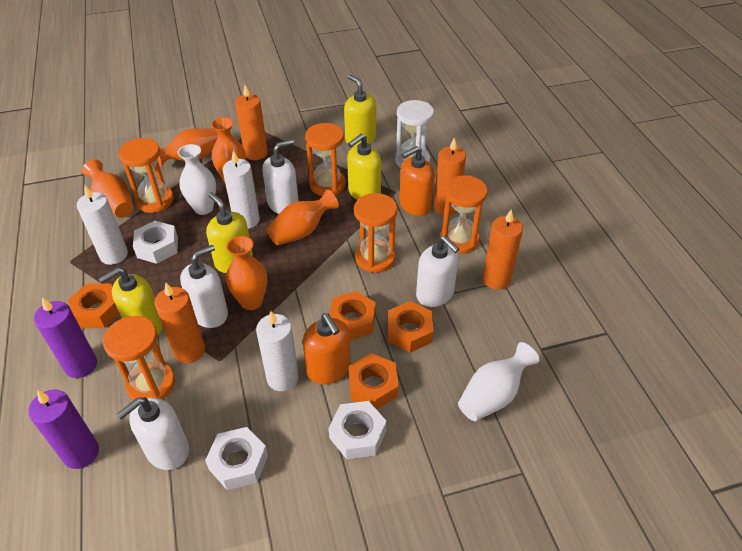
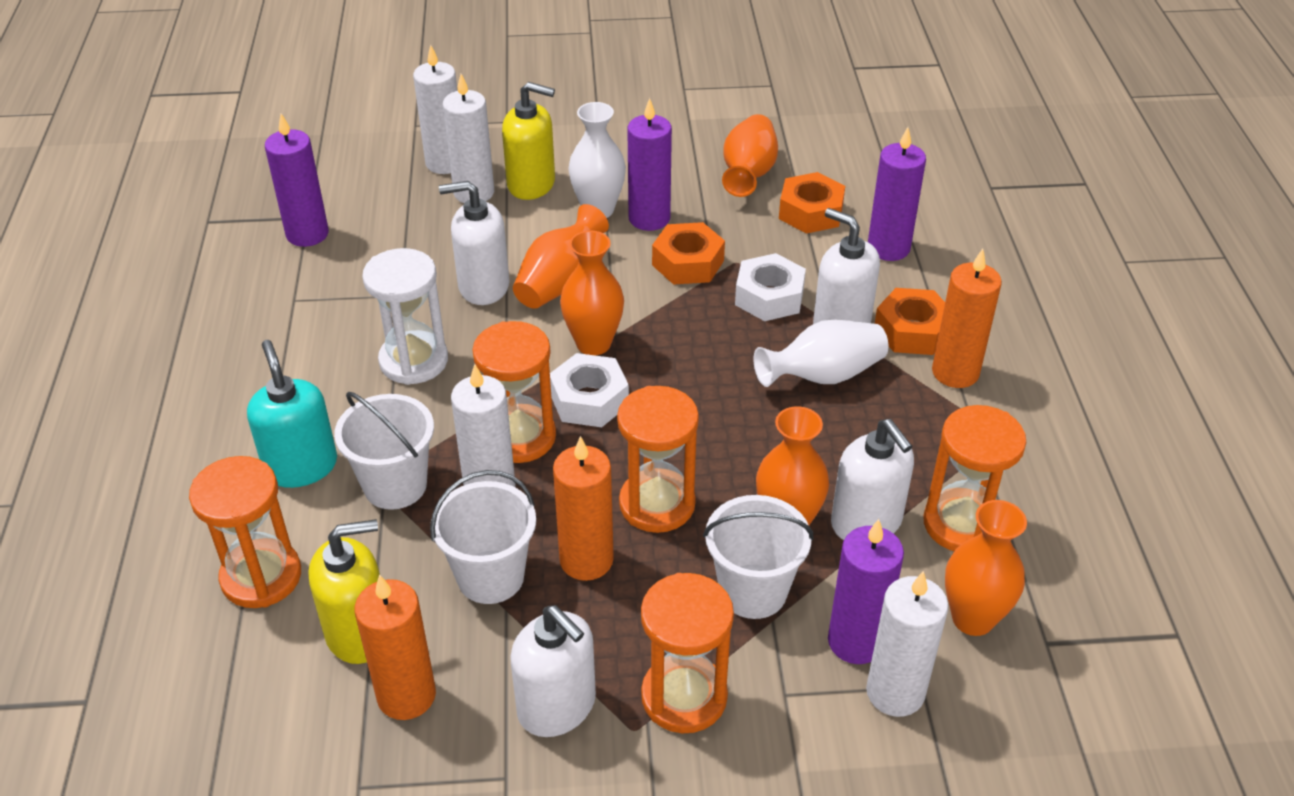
orange candle: [155,283,205,363] [235,85,268,160] [434,137,466,216] [482,209,523,290] = 4 -> [354,574,436,720] [553,436,614,581] [932,249,1002,388] = 3
orange nut: [68,284,120,328] [329,291,376,341] [349,353,399,410] [388,301,433,353] = 4 -> [652,222,725,285] [779,172,845,234] [875,288,945,355] = 3
orange soap dispenser: [303,313,351,385] [399,146,435,216] = 2 -> none = 0
purple candle: [28,390,99,469] [34,297,97,378] = 2 -> [265,114,329,247] [627,98,672,231] [828,519,904,664] [868,127,926,261] = 4
turquoise soap dispenser: none = 0 -> [247,340,337,488] = 1
white bucket: none = 0 -> [334,392,434,510] [430,470,536,604] [703,495,814,619] = 3
white candle: [77,184,128,265] [223,150,260,229] [256,311,299,391] = 3 -> [413,45,457,174] [443,74,494,203] [451,364,515,487] [866,571,948,717] = 4
white nut: [133,221,178,264] [205,427,268,490] [329,401,387,459] = 3 -> [550,353,629,427] [735,253,806,321] = 2
yellow soap dispenser: [98,267,163,336] [206,192,253,273] [344,75,376,147] [347,134,381,200] = 4 -> [308,519,380,664] [502,82,555,200] = 2

